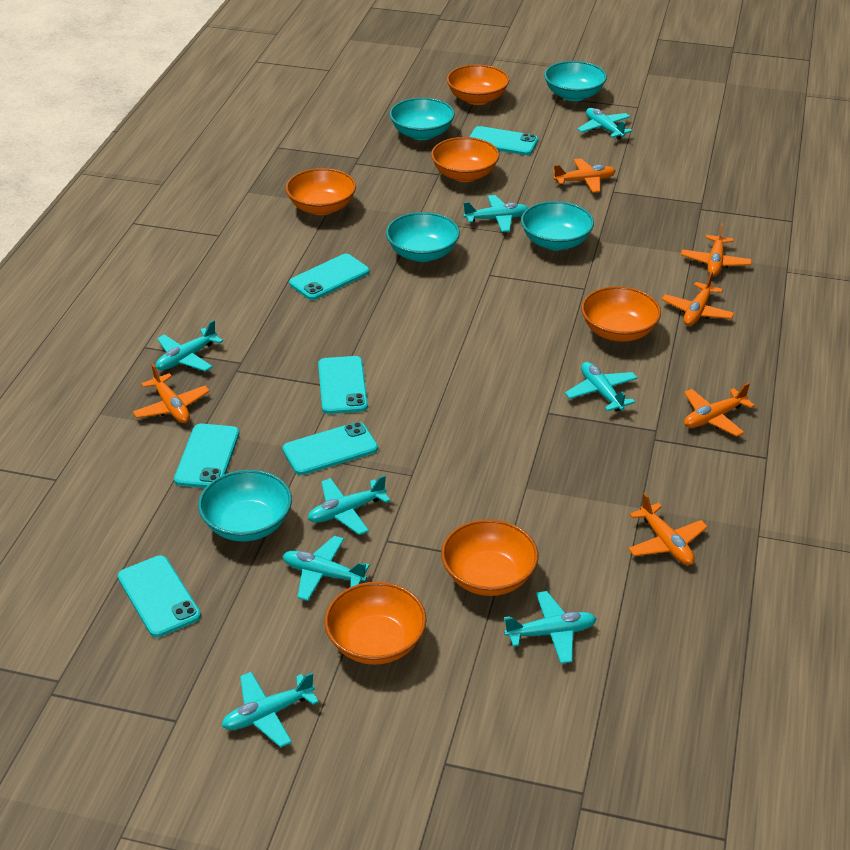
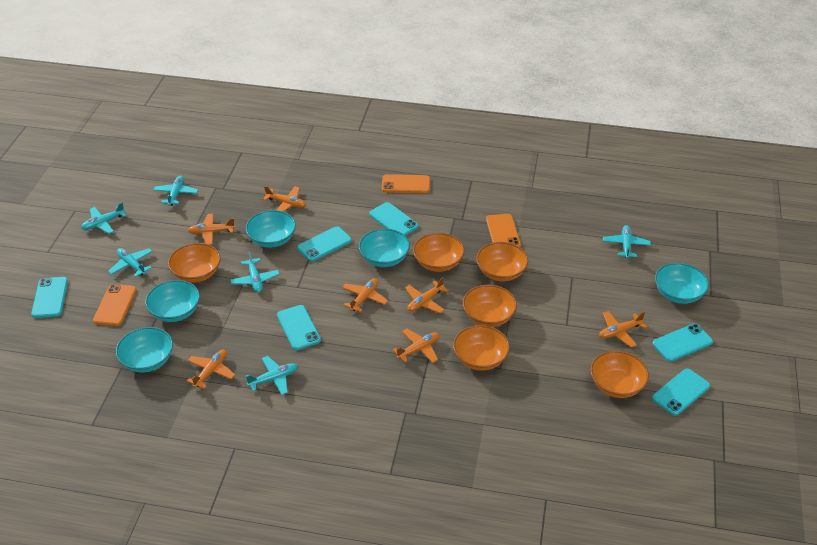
orange phone: none = 0 -> [93,284,137,326] [382,174,430,193] [486,214,521,247] = 3
orange plane: [133,364,210,423] [553,158,616,193] [628,493,708,565] [662,272,735,326] [681,223,752,276] [684,382,755,437] = 6 -> [187,350,235,389] [188,213,235,245] [263,186,306,212] [342,278,388,312] [392,329,439,363] [405,277,449,313] [599,311,647,348] = 7
turquoise plane: [156,320,223,372] [222,672,319,748] [282,536,370,601] [308,475,391,535] [463,195,528,232] [504,591,597,664] [565,362,638,412] [577,108,632,140] = 8 -> [81,202,127,234] [108,248,153,277] [153,176,198,206] [230,251,279,293] [245,356,298,395] [603,225,651,259] = 6

